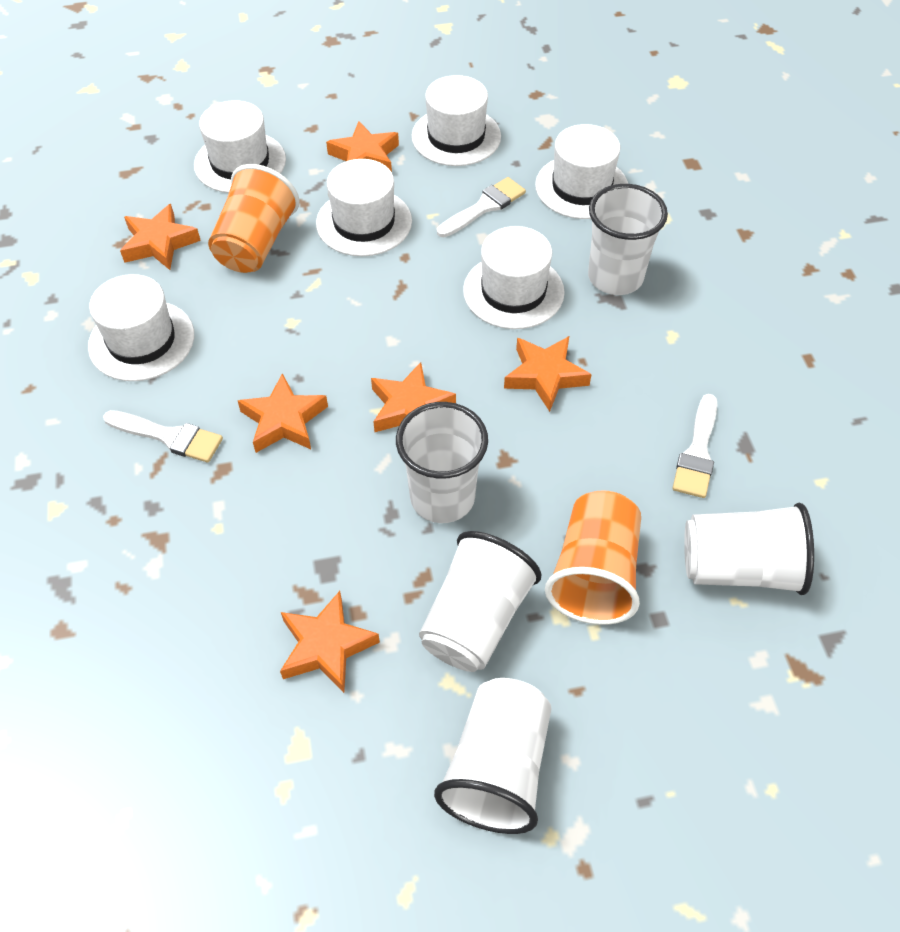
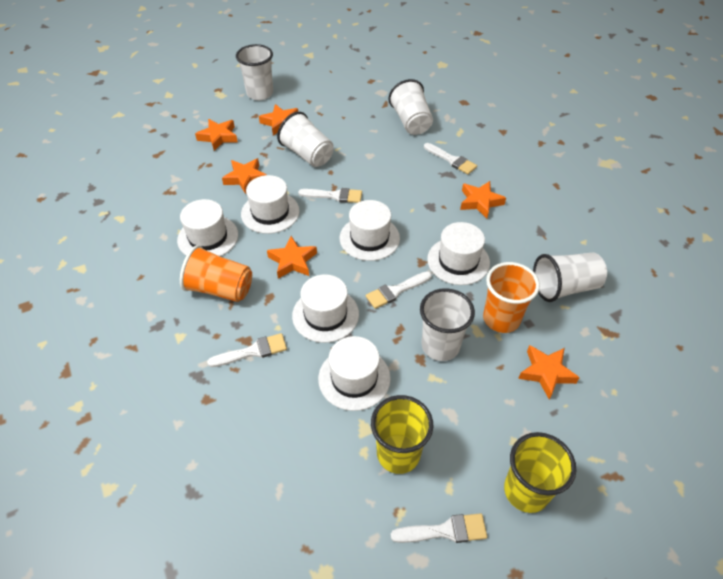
white brush: [103,410,223,463] [437,177,526,237] [673,394,717,498] = 3 -> [207,333,287,367] [298,188,362,203] [366,271,432,309] [391,513,487,543] [424,143,477,174] = 5
yellow cup: none = 0 -> [371,395,433,474] [504,432,576,513] = 2

